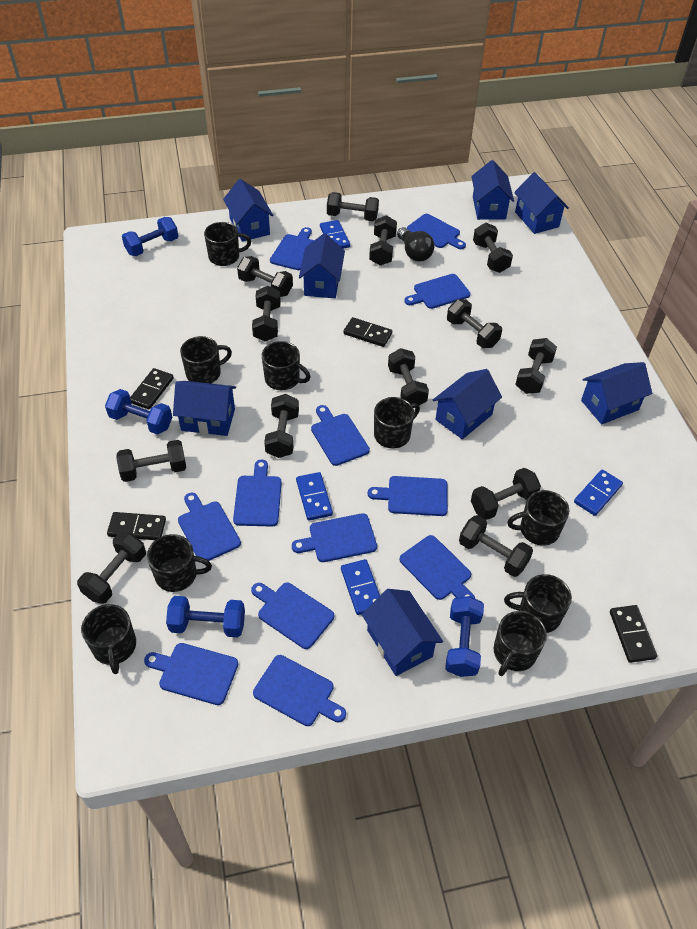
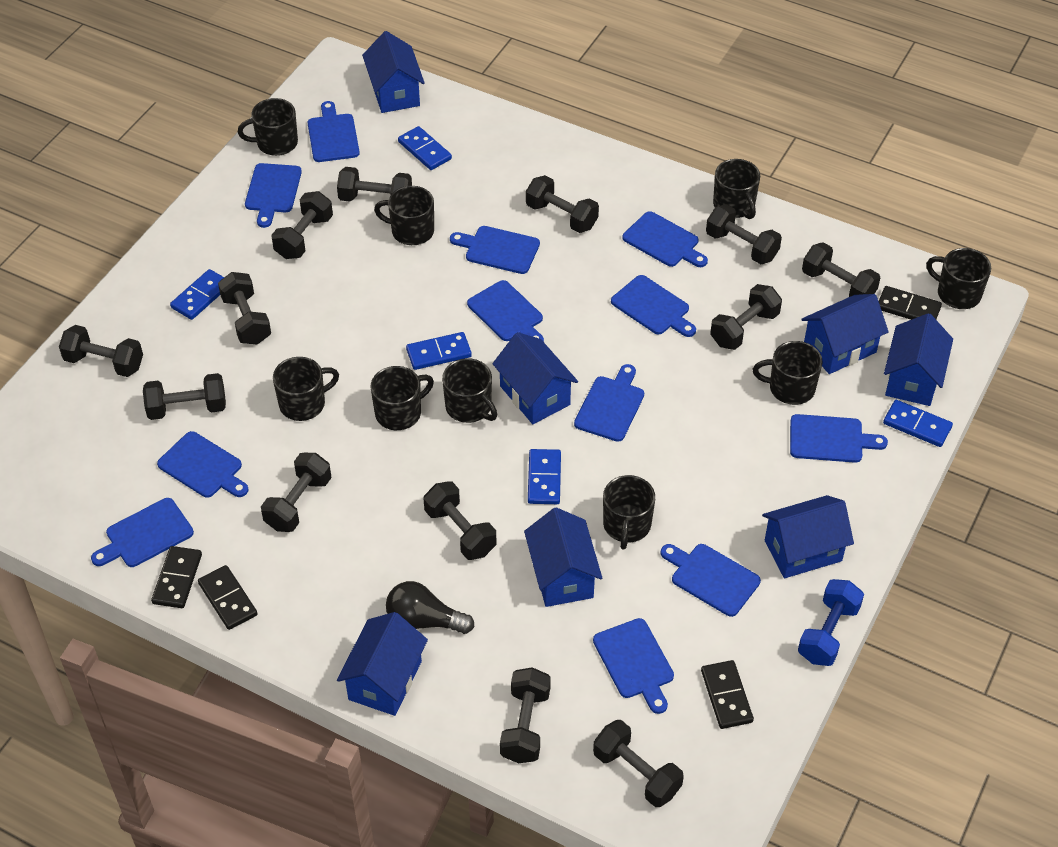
blue domino: [296,472,333,521] [320,220,350,249] [341,559,380,615] [574,469,623,516] = 4 -> [170,269,224,320] [398,126,452,170] [406,332,472,370] [528,449,561,504] [883,400,953,447] = 5
blue dumbbell: [105,389,172,435] [122,217,178,256] [166,596,245,637] [445,596,484,677] = 4 -> [798,579,864,666] = 1
blue house: [173,381,236,436] [223,179,273,241] [299,233,345,298] [362,589,443,676] [433,369,502,439] [471,160,514,220] [514,172,569,234] [581,362,652,424] = 8 -> [337,612,428,716] [362,31,425,113] [492,332,578,424] [524,507,602,607] [762,495,854,578] [801,294,889,374] [884,313,953,406] = 7

